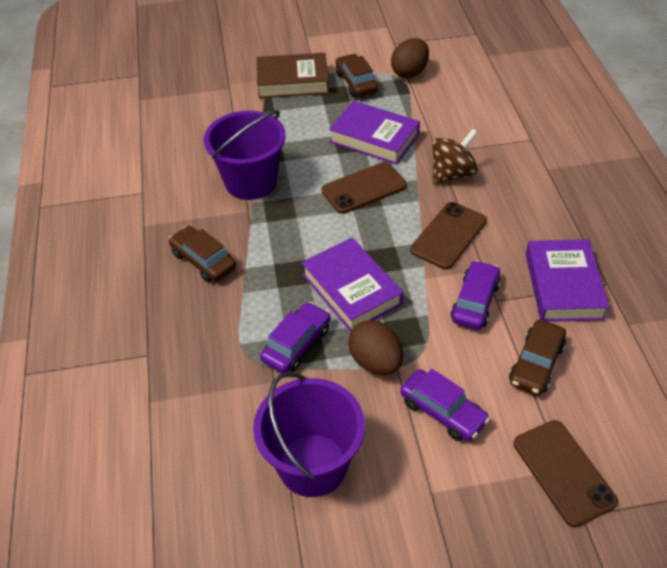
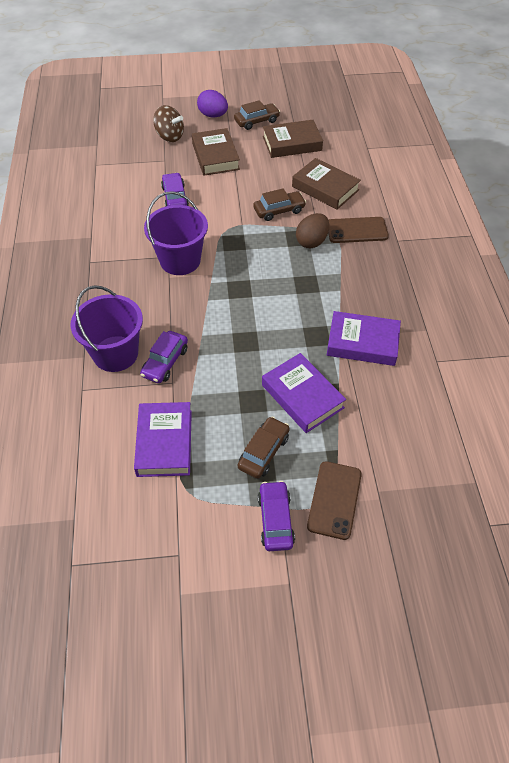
brown book: [257,53,329,98] = 1 -> [192,128,240,176] [263,120,323,158] [292,158,361,210] = 3
brown egg: [348,320,403,375] [391,38,429,78] = 2 -> [296,213,329,248] = 1
brown phone: [321,162,407,214] [410,202,487,269] [514,420,618,527] = 3 -> [307,461,362,540] [328,217,389,243] = 2
purple egg: none = 0 -> [197,90,228,117] = 1

